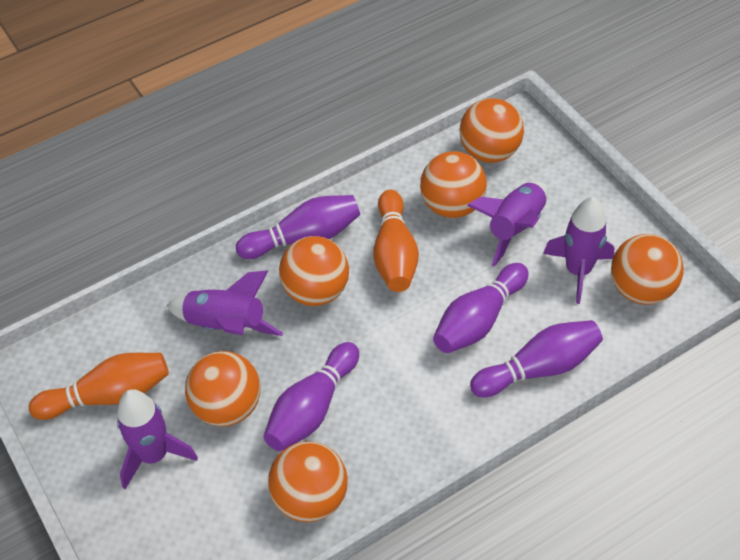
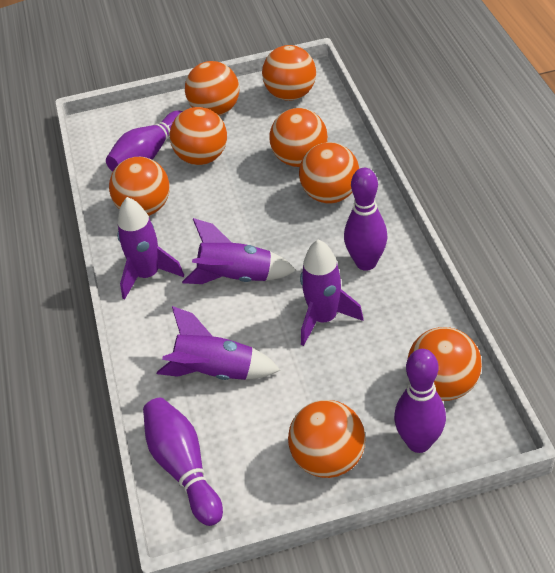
orange ball: [185,351,261,426] [268,441,348,522] [279,236,349,306] [420,151,487,218] [459,98,524,163] [611,234,684,305] = 6 -> [109,157,169,216] [170,107,227,165] [185,61,239,116] [262,45,316,101] [270,108,328,167] [288,400,366,478] [299,142,359,203] [407,327,482,401] = 8
orange bowling pin: [29,353,169,420] [373,190,419,292] = 2 -> none = 0

